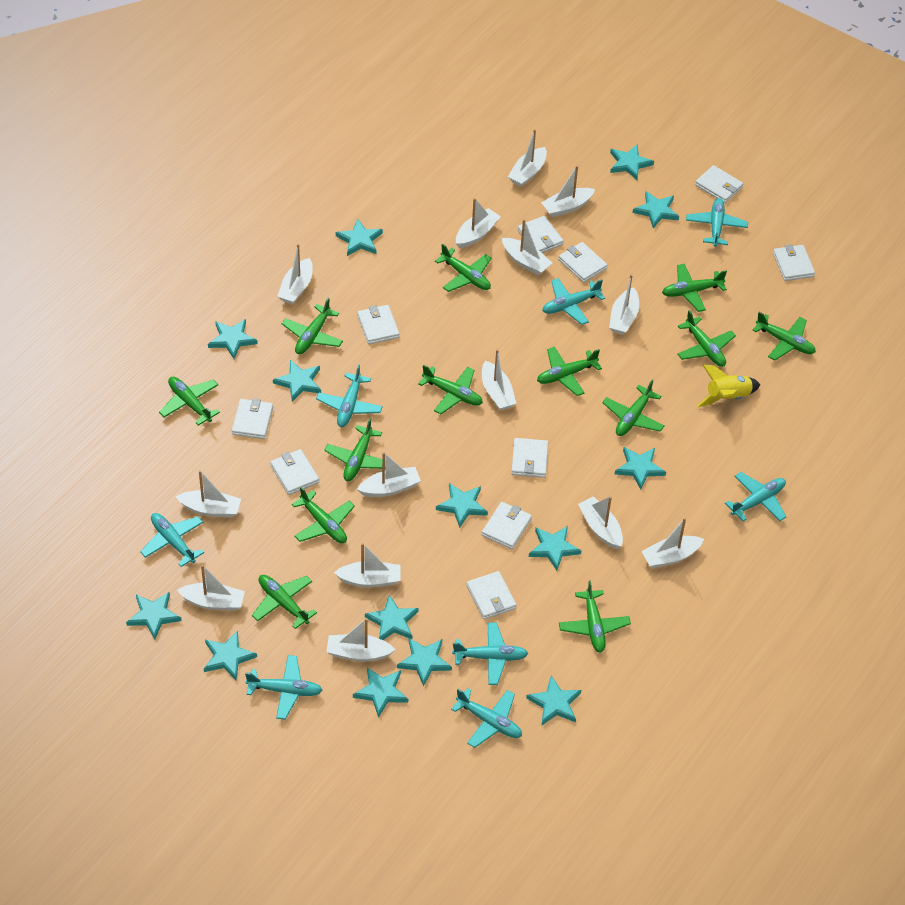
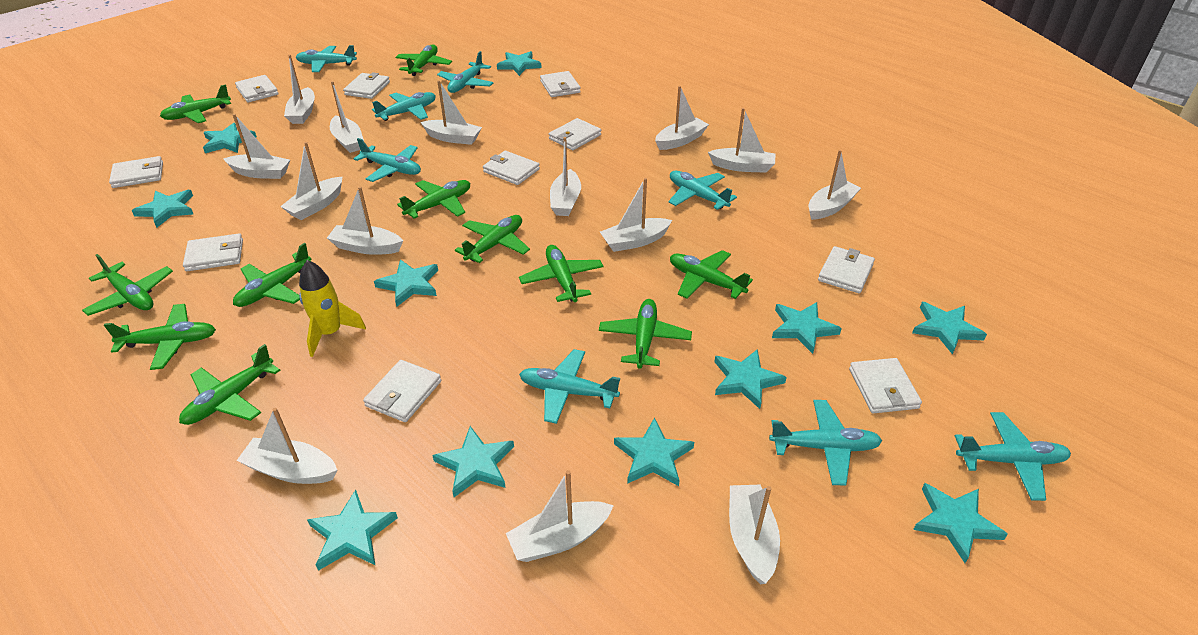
green plane: [159,377,220,426] [252,575,317,629] [282,298,343,354] [292,487,355,543] [324,418,386,481] [418,364,483,414] [435,243,492,292] [537,347,602,396] [559,581,631,653] [602,380,665,436] [662,264,727,312] [678,310,736,367] [752,312,816,360] = 13 -> [82,254,173,316] [104,304,216,370] [160,84,231,123] [179,344,280,425] [233,243,312,307] [395,44,452,76] [397,180,470,219] [455,215,530,263] [519,245,603,302] [599,299,692,369] [670,250,753,299] = 11
turquoise star: [126,592,182,639] [204,631,257,680] [208,319,258,359] [273,360,321,402] [336,219,383,256] [353,668,408,718] [365,595,419,640] [397,638,452,687] [436,483,488,528] [526,676,581,725] [529,526,582,571] [610,145,654,180] [615,447,666,489] [632,191,679,228] = 14 -> [132,190,193,228] [203,123,257,153] [307,490,398,571] [374,260,438,307] [432,426,514,497] [497,51,542,76] [614,417,694,486] [715,349,787,409] [772,302,842,354] [912,302,987,354] [913,483,1008,563] = 11

